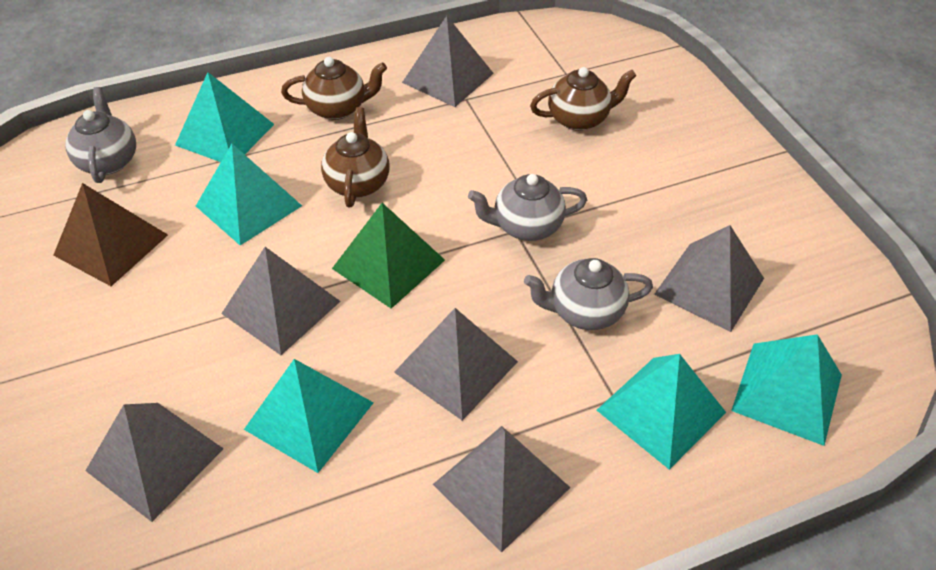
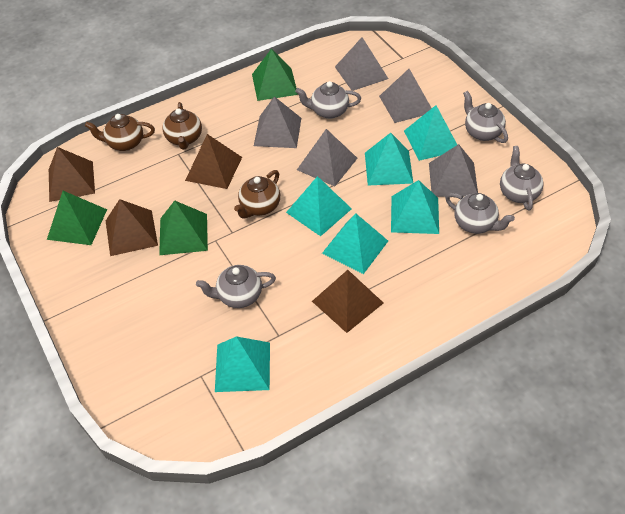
brown pyramid: [53,183,168,286] = 1 -> [49,147,95,202] [106,199,158,256] [185,134,242,189] [312,270,383,333] = 4
green pyramid: [332,203,445,309] = 1 -> [47,191,107,245] [159,201,208,255] [252,49,298,101] = 3
grey pyramid: [85,403,224,522] [221,247,341,355] [394,308,518,421] [402,16,494,107] [433,426,571,553] [654,225,764,332] = 6 -> [254,96,301,148] [297,129,357,187] [335,37,388,91] [379,69,432,123] [429,144,478,197] = 5
grey teapot: [65,87,136,183] [468,174,587,241] [524,258,653,330] = 3 -> [196,265,276,308] [295,81,361,119] [445,193,515,234] [463,91,508,143] [500,146,544,210] = 5
turquoise pyramid: [175,72,274,162] [196,144,302,245] [244,359,374,473] [597,354,726,470] [731,334,842,446] = 5 -> [215,336,270,392] [286,176,352,236] [322,213,388,274] [365,133,413,186] [391,180,439,234] [404,105,457,161] = 6

